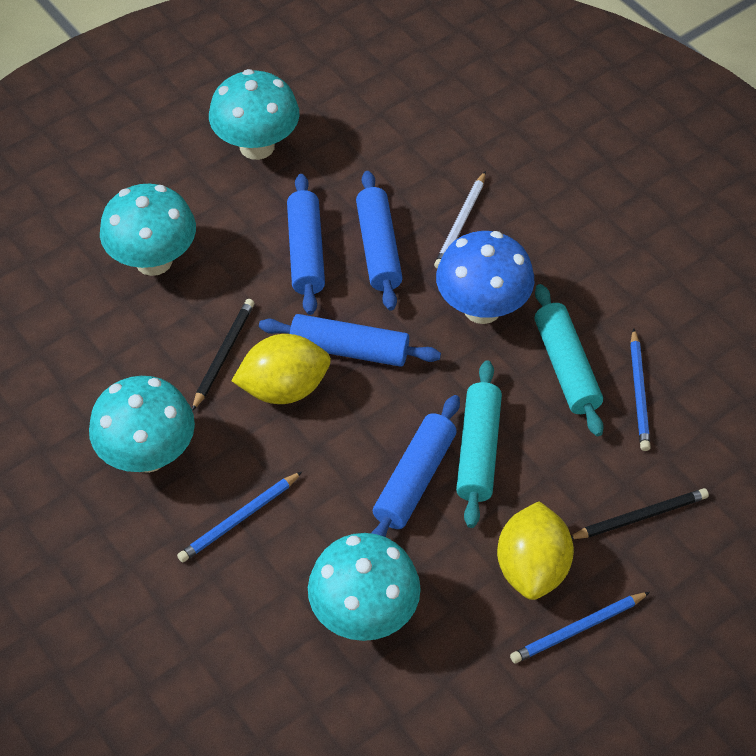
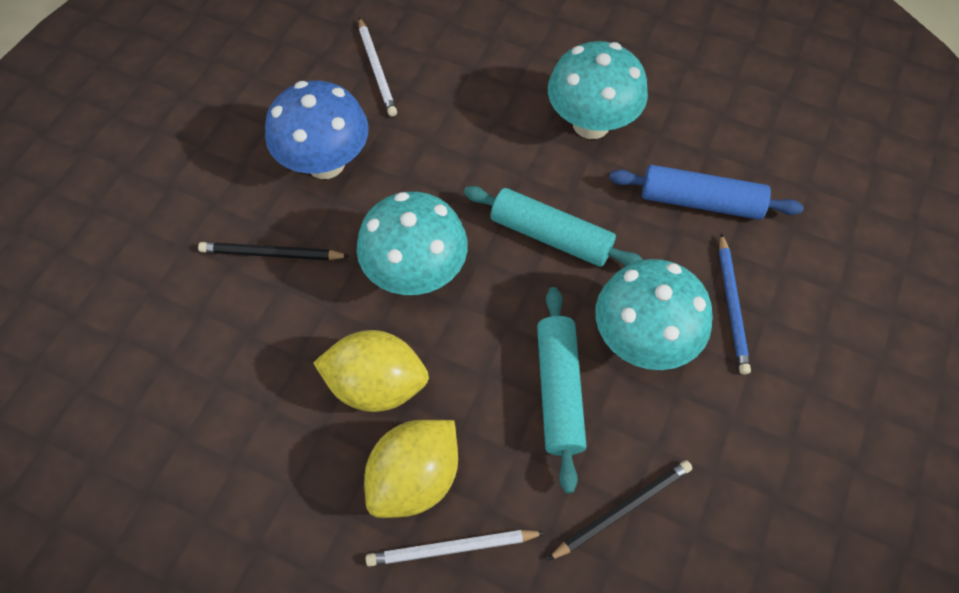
blue pencil: [177,472,302,562] [510,592,650,664] [630,328,651,451] = 3 -> [719,233,751,375] = 1
blue rolling pin: [259,314,441,367] [287,174,325,315] [356,171,403,311] [371,395,460,537] = 4 -> [609,165,804,220] = 1
turquoise mushroom: [89,376,195,473] [100,184,196,276] [209,69,300,160] [308,533,421,641] = 4 -> [356,192,468,295] [548,41,648,139] [595,259,713,370] = 3
white pencil: [434,171,486,269] = 1 -> [358,18,397,117] [366,530,546,567] = 2

